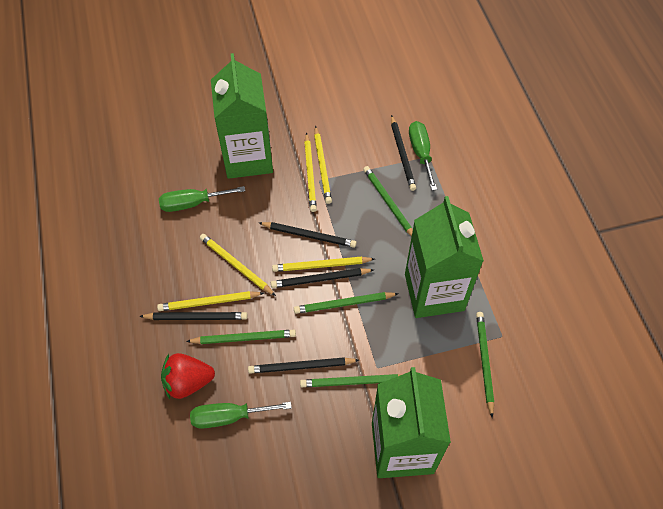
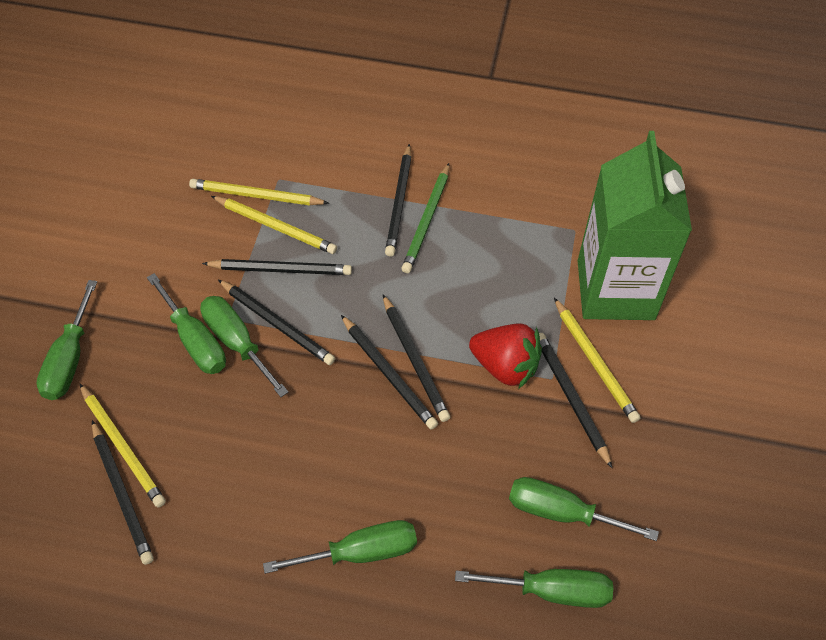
black pencil: [139,312,247,320] [248,357,359,374] [259,222,357,248] [271,268,374,288] [391,115,416,191] = 5 -> [92,420,154,565] [202,259,352,275] [218,280,335,365] [341,315,438,430] [383,295,450,422] [385,144,412,256] [539,333,612,468] = 7
green carton: [211,53,273,179] [372,367,451,478] [405,196,484,318] = 3 -> [578,131,692,320] = 1
green pencil: [186,330,296,344] [294,292,399,314] [300,374,400,387] [363,166,413,237] [476,312,494,418] = 5 -> [401,163,449,273] = 1
green screwdriver: [159,186,245,212] [190,402,292,429] [409,121,437,191] = 3 -> [36,280,97,400] [147,273,226,374] [200,296,288,397] [263,520,417,574] [455,569,613,608] [509,477,659,541] = 6
yellow pencil: [157,291,264,311] [200,234,276,296] [272,257,375,272] [304,133,317,212] [314,126,332,204] = 5 -> [80,384,166,507] [189,179,329,206] [211,196,337,254] [554,298,640,423] = 4

